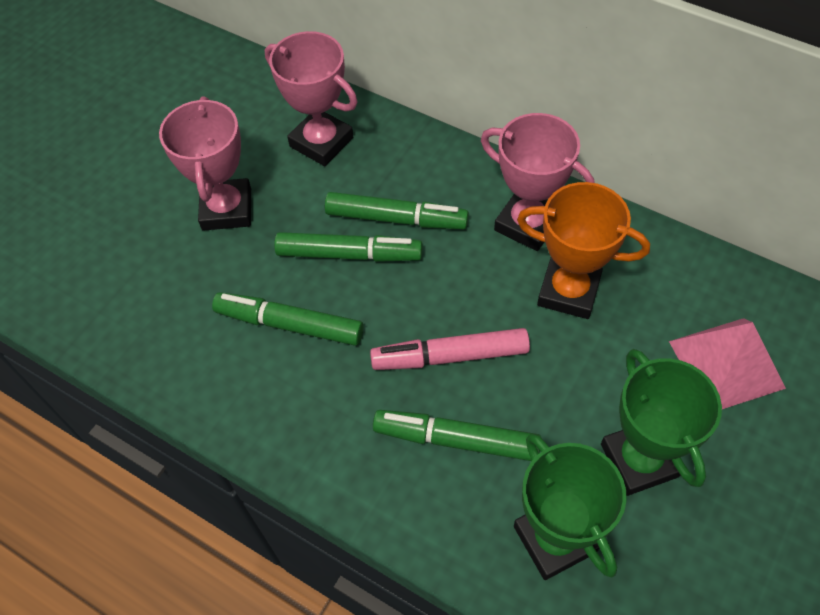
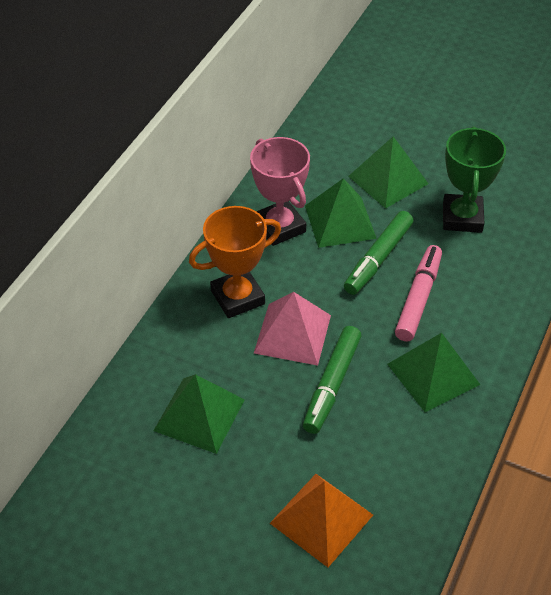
green marker: [212,292,363,346] [274,232,422,262] [325,192,469,229] [373,410,541,461] = 4 -> [303,326,361,434] [344,211,413,295] = 2
green pyramid: none = 0 -> [153,374,245,454] [305,178,377,248] [348,136,429,209] [387,333,480,412] = 4
green trophy: [514,433,626,580] [601,349,722,496] = 2 -> [443,126,506,233] = 1
orange pyramid: none = 0 -> [270,474,373,567] = 1
pink trophy: [159,96,251,231] [265,31,357,166] [481,113,594,251] = 3 -> [250,137,310,246] = 1

